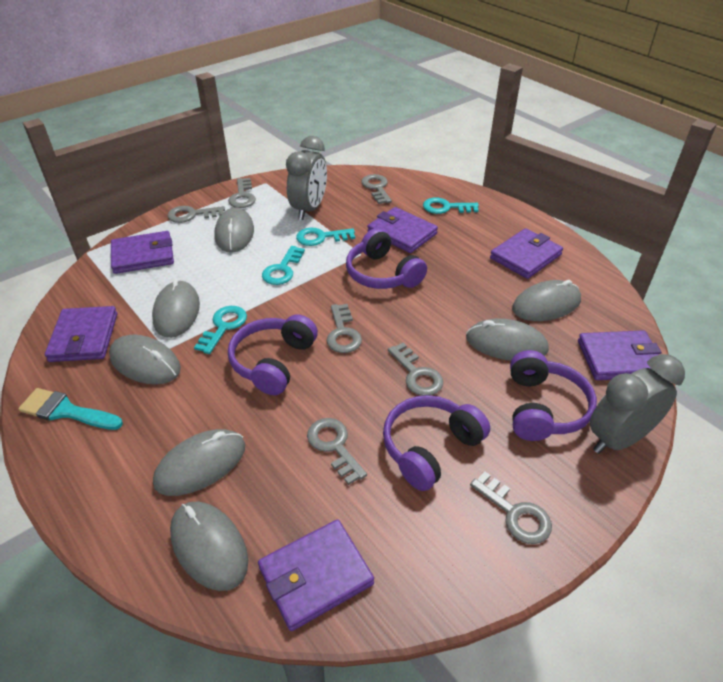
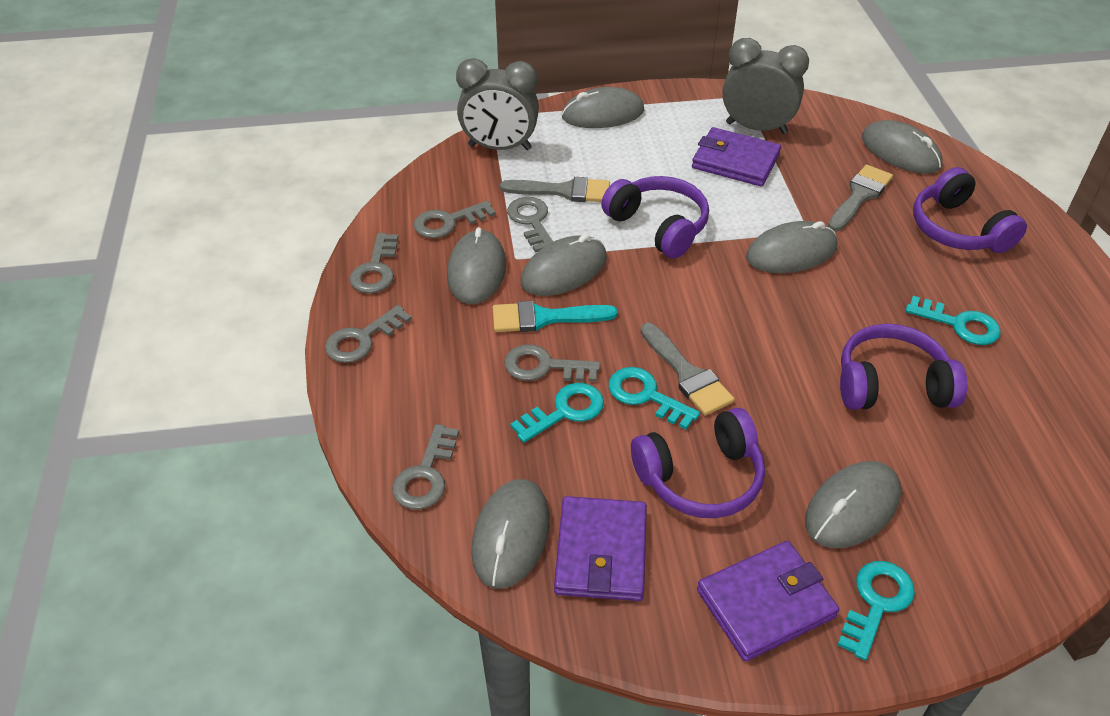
grey brush: none = 0 -> [500,177,610,202] [641,323,735,416] [828,165,893,231] = 3
grey key: [168,206,225,223] [228,178,256,208] [307,418,367,485] [327,304,362,353] [362,174,392,204] [388,343,443,396] [470,472,552,544] = 7 -> [325,305,412,363] [349,233,398,293] [392,424,459,509] [414,201,496,238] [504,344,600,382] [507,197,553,253] = 6
purple wallet: [45,306,117,362] [111,231,174,274] [258,519,374,631] [367,207,438,253] [490,228,563,279] [578,330,662,380] = 6 -> [554,496,647,601] [692,127,781,187] [697,541,839,662] = 3

